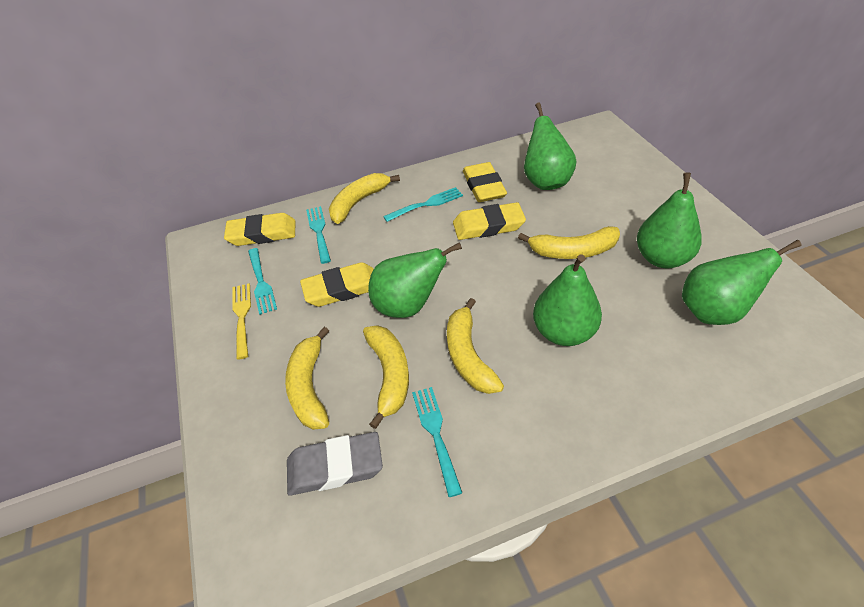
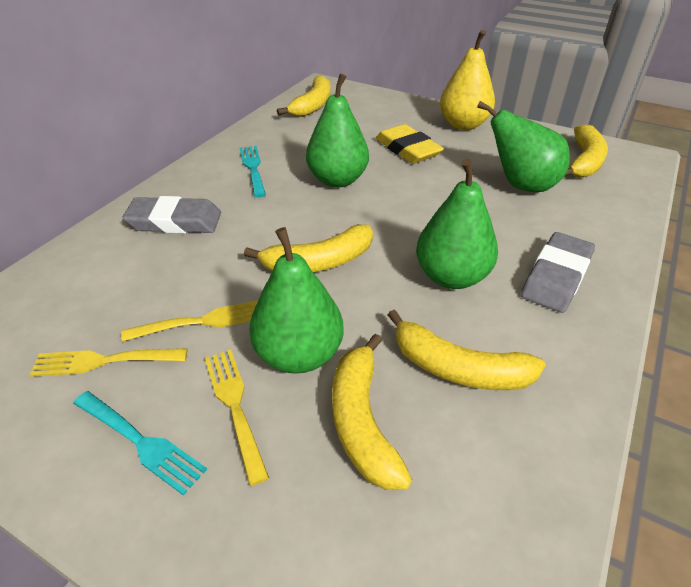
green pear: [368,242,462,318] [524,102,576,190] [533,254,602,346] [637,172,702,268] [682,240,802,325] = 5 -> [249,227,344,374] [306,74,369,187] [416,159,498,289] [477,101,570,192] = 4
grey eraser: [287,432,383,496] = 1 -> [123,196,221,234] [521,232,595,313] = 2
turquoise fork: [248,248,277,315] [306,206,331,264] [383,187,463,222] [412,387,462,497] = 4 -> [73,391,207,495] [240,146,266,198] = 2
yellow eraser: [224,213,296,246] [300,262,374,307] [453,202,526,240] [463,162,507,202] = 4 -> [376,124,444,164] = 1
yellow fork: [232,283,251,360] = 1 -> [30,348,187,377] [121,300,258,342] [205,350,269,486] = 3
yellow pear: none = 0 -> [440,30,495,130] = 1

